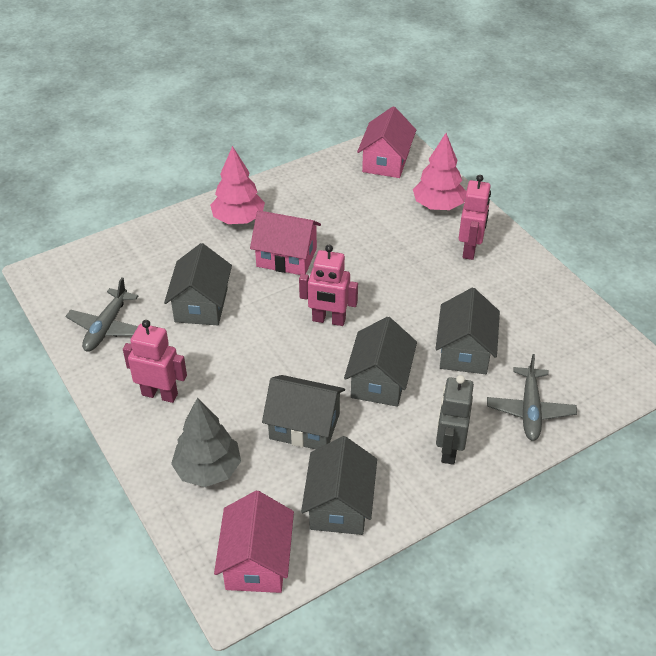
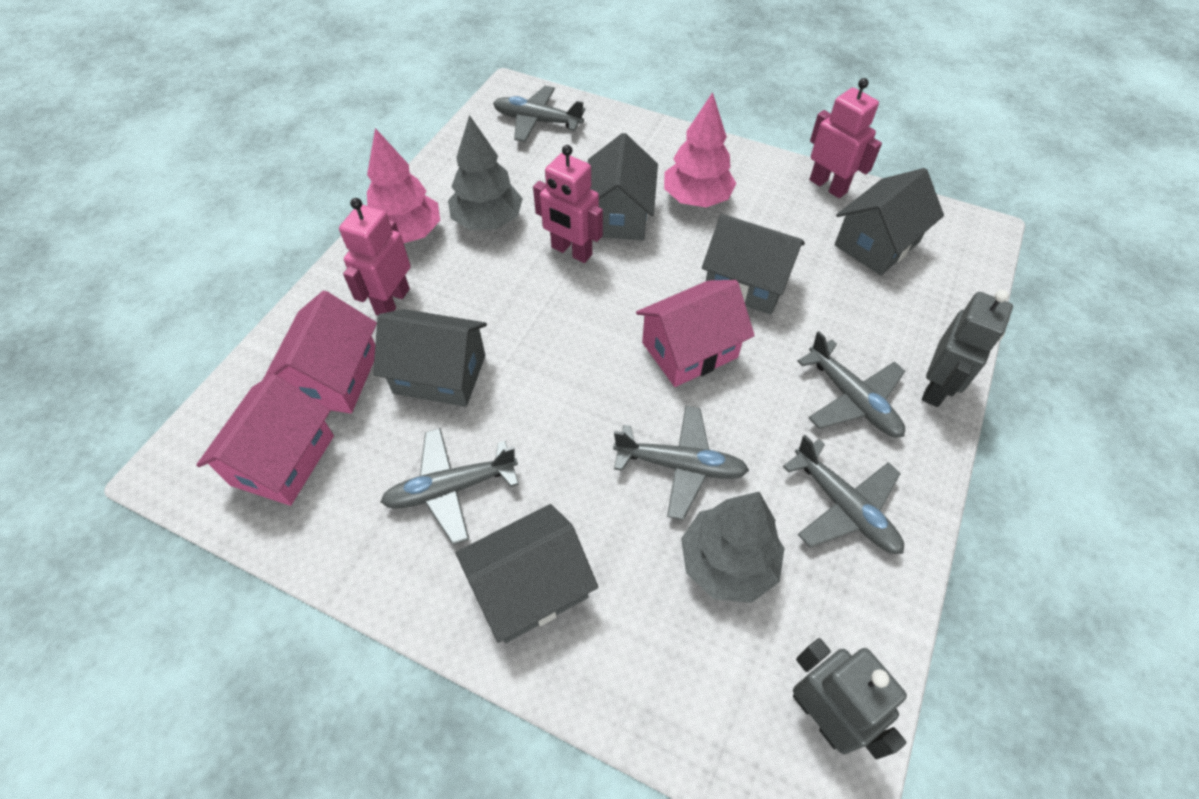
grey plane: [65,277,138,352] [487,354,577,441] = 2 -> [381,428,519,545] [493,86,585,142] [613,406,749,520] [783,435,904,554] [798,331,905,437] = 5
grey robot: [436,375,474,465] = 1 -> [793,638,907,759] [922,290,1013,407] = 2
grey tree: [171,398,241,487] = 1 -> [448,115,523,230] [681,492,785,603] = 2

